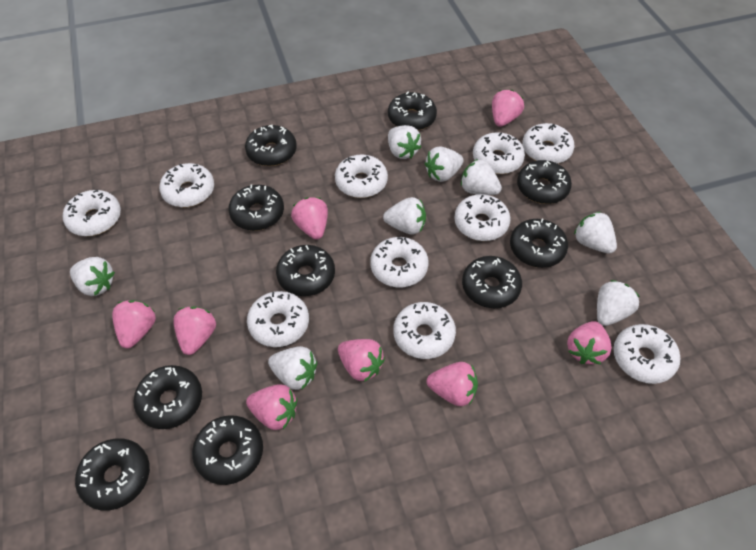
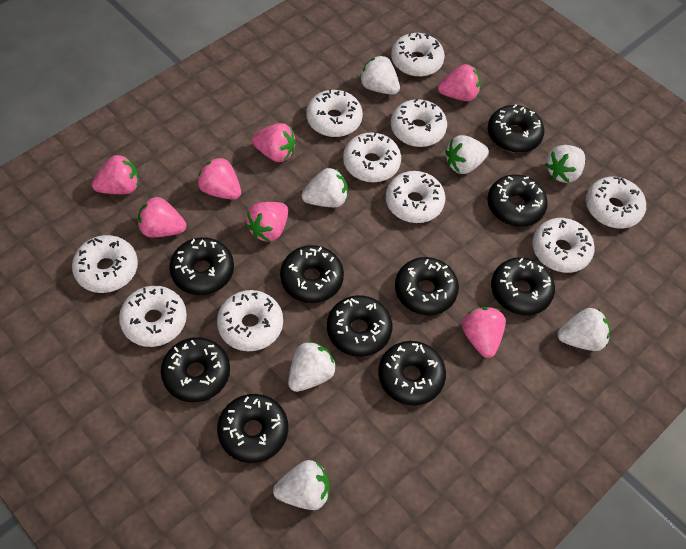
pink strawberry: [112,300,156,349] [173,307,216,355] [246,384,297,430] [291,197,328,240] [338,339,385,382] [426,362,478,406] [492,90,524,127] [567,321,612,364] = 8 -> [92,154,139,194] [138,196,187,237] [197,157,241,200] [245,202,288,242] [252,123,296,162] [438,64,481,101] [462,307,506,358] = 7
white strawberry: [70,257,115,296] [268,346,317,390] [383,197,426,235] [388,125,421,159] [425,146,464,182] [461,159,502,195] [574,212,617,254] [597,280,640,326] = 8 -> [273,460,329,510] [288,341,336,392] [302,168,348,207] [360,55,400,95] [445,135,489,174] [545,145,585,183] [557,308,610,351] = 7

